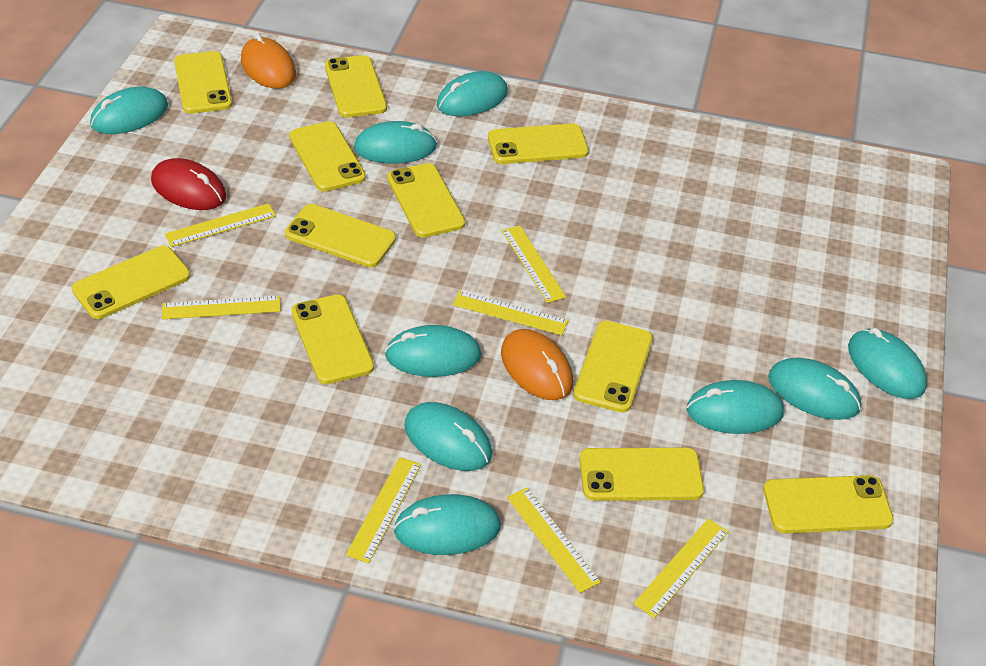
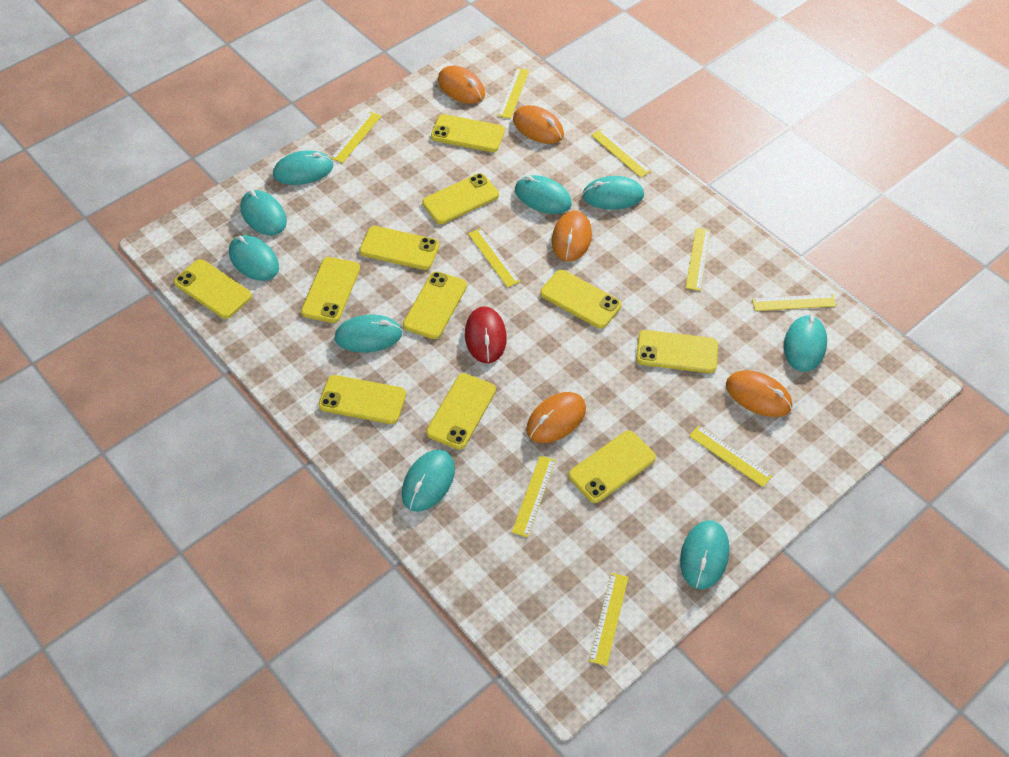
orange mouse: [241,34,296,89] [501,329,573,400] = 2 -> [438,66,485,104] [513,105,564,144] [526,392,586,443] [552,211,592,261] [726,370,792,417] = 5
yellow ruler: [162,296,281,319] [164,203,276,247] [346,457,421,564] [453,291,568,335] [502,225,566,303] [507,488,601,593] [634,519,729,618] = 7 -> [331,112,381,163] [468,228,520,288] [498,68,529,119] [512,456,556,537] [589,573,629,666] [592,129,651,178] [686,228,711,291] [689,425,772,487] [752,294,836,311] = 9

